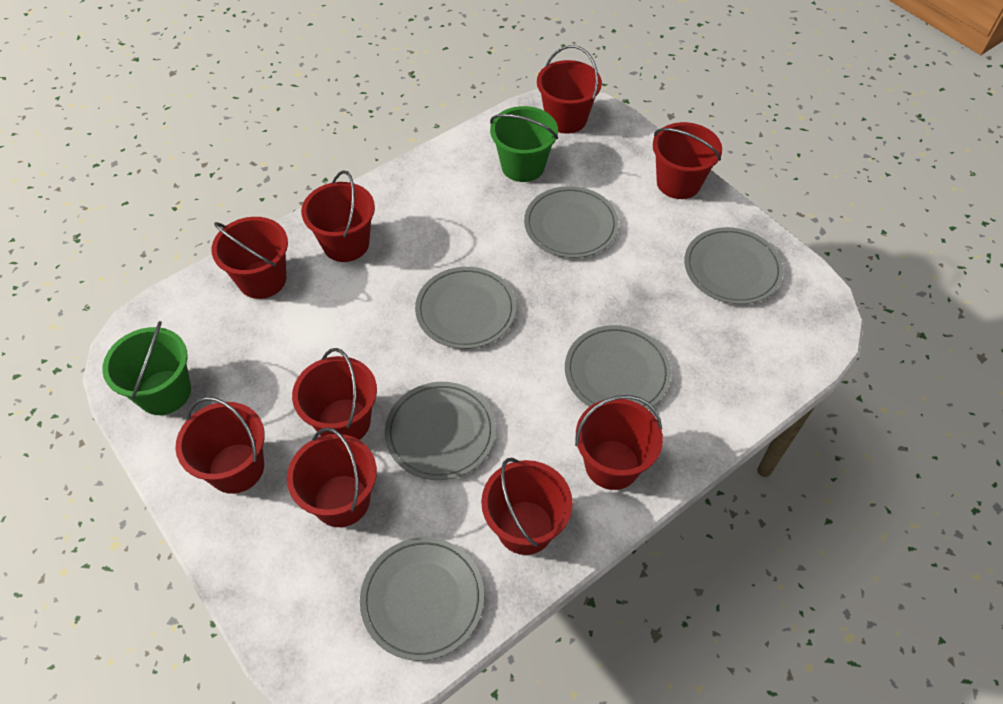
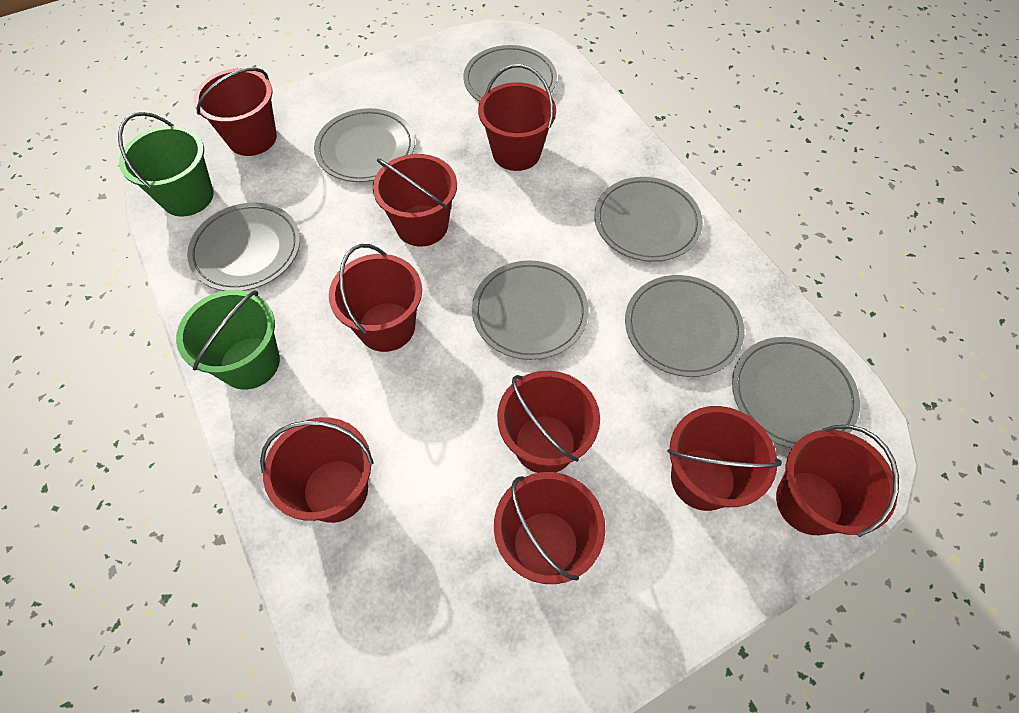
grey plate: [360,537,484,661] [385,382,496,480] [415,267,516,349] [524,186,619,258] [565,325,671,409] [684,227,783,304] = 6 -> [187,203,300,291] [314,108,415,182] [463,45,557,102] [472,260,589,360] [594,177,703,262] [625,275,745,377] [732,337,860,449] = 7

